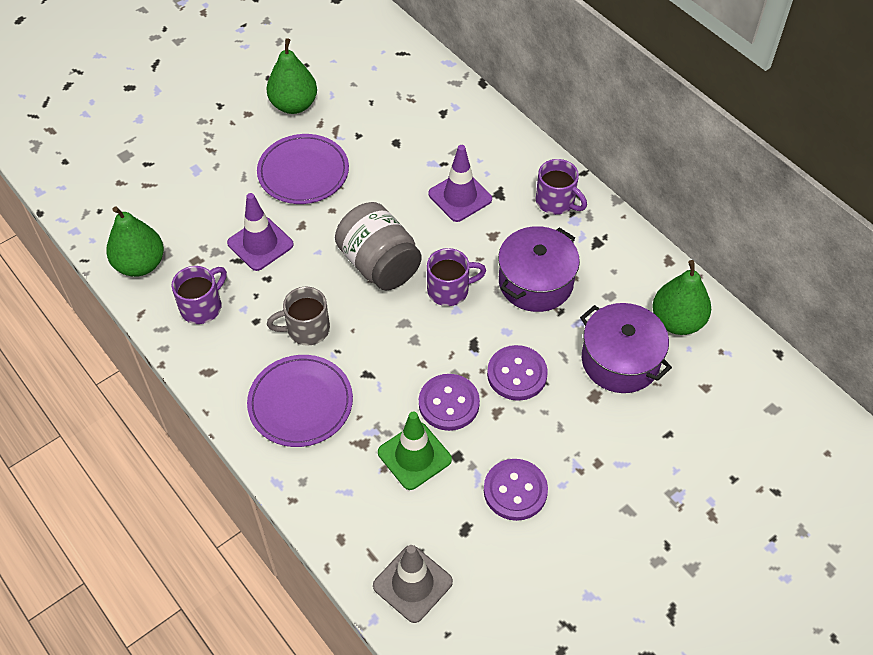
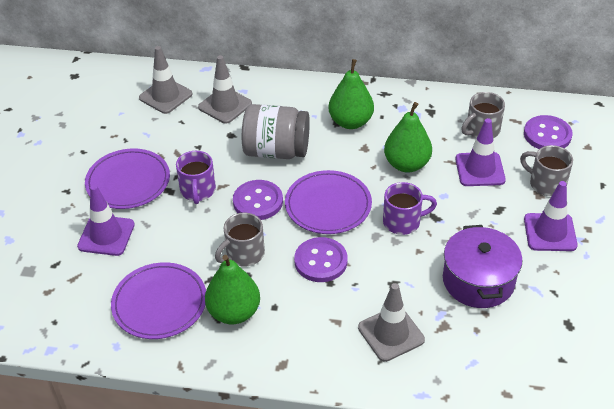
green traffic cone: [378,412,452,490] = 1 -> none = 0
grey mug: [267,286,330,346] = 1 -> [215,213,265,267] [461,92,505,138] [520,145,573,196] = 3
grey traffic cone: [373,545,453,623] = 1 -> [139,46,192,114] [198,55,252,124] [358,283,425,362] = 3
purple mug: [172,266,227,324] [427,248,486,306] [536,159,587,215] = 3 -> [176,151,216,204] [383,182,437,235] = 2
purple plate: [247,355,353,447] [257,134,349,204] = 2 -> [85,148,170,209] [111,262,206,339] [285,170,372,234] = 3
purple pot: [498,226,580,312] [580,303,672,393] = 2 -> [443,225,522,308] = 1
purple traffic cone: [227,193,294,271] [428,145,492,222] = 2 -> [77,185,135,256] [455,118,506,186] [524,181,578,251] = 3

